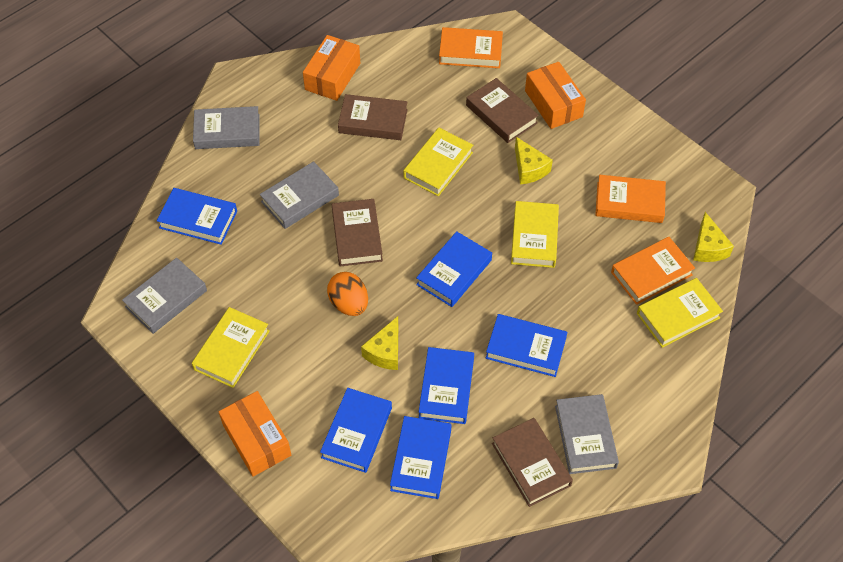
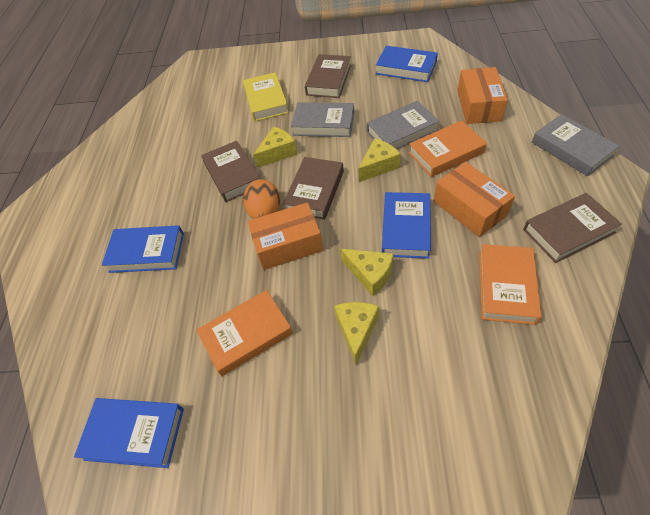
blue book: [157,188,237,245] [320,388,392,473] [390,416,452,499] [416,231,492,307] [419,347,474,424] [486,314,567,377] = 6 -> [74,398,184,468] [102,225,184,273] [376,46,438,82] [382,192,431,259] = 4
grey book: [122,258,207,334] [193,106,260,149] [260,161,339,229] [555,394,619,474] = 4 -> [291,102,354,137] [367,101,440,149] [532,114,620,176] = 3
yellow book: [192,307,270,388] [403,128,473,196] [511,201,559,268] [637,278,723,348] = 4 -> [243,72,289,121] = 1
yellow cheese: [361,316,398,370] [515,137,553,184] [693,212,734,262] = 3 -> [253,126,297,168] [334,302,379,365] [340,249,394,296] [358,138,401,182] = 4

